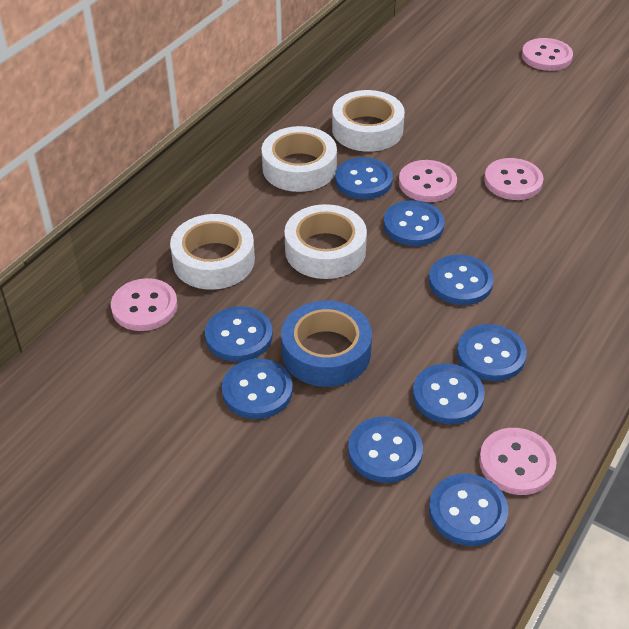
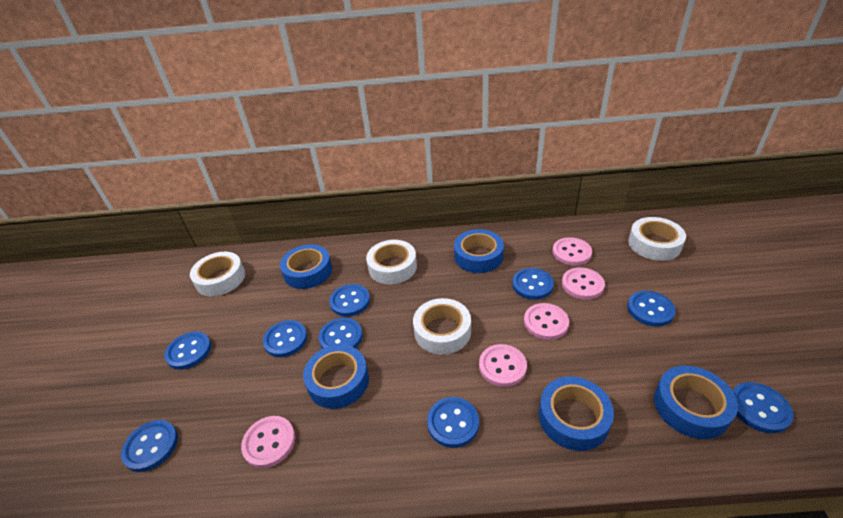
blue tape: [281,301,372,387] = 1 -> [280,244,332,289] [303,345,369,409] [454,229,504,273] [539,376,614,451] [654,366,738,439] = 5

